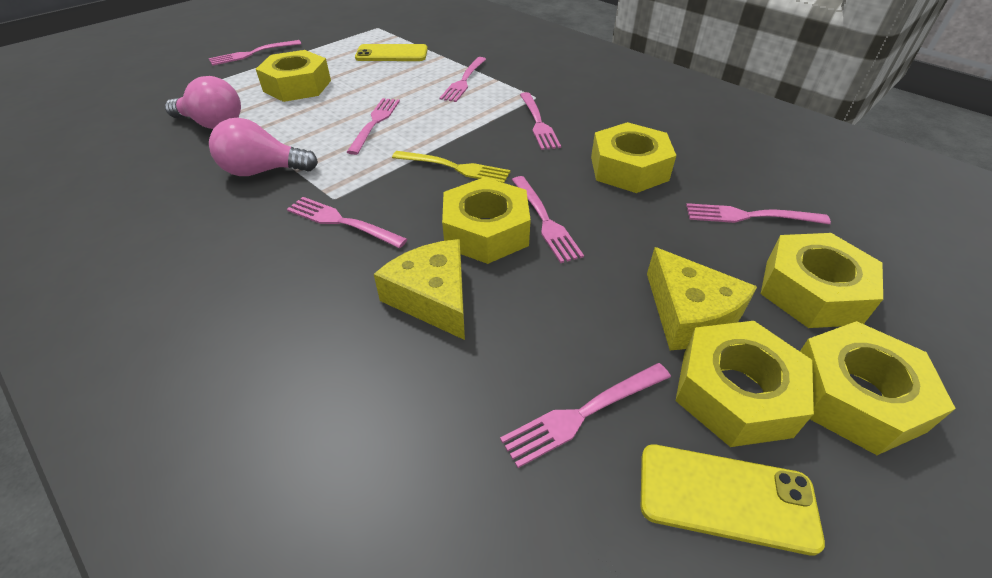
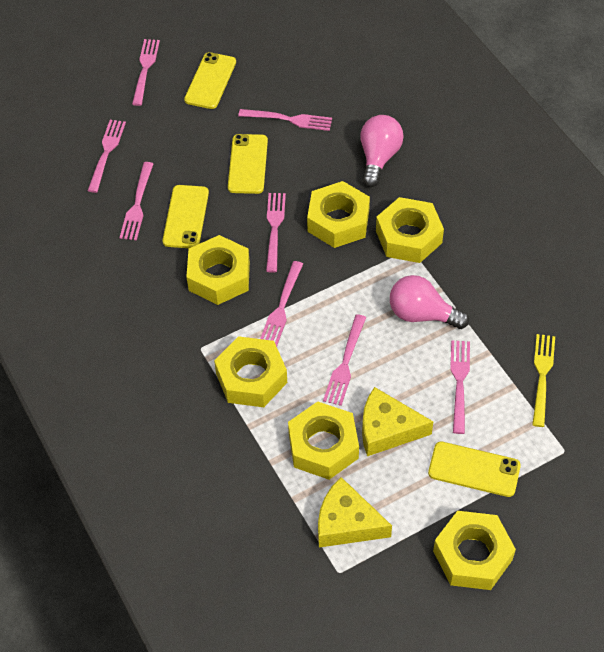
yellow phone: [355,44,428,61] [641,444,825,556] = 2 -> [163,185,209,248] [184,52,236,109] [228,134,268,194] [428,442,521,497] = 4

